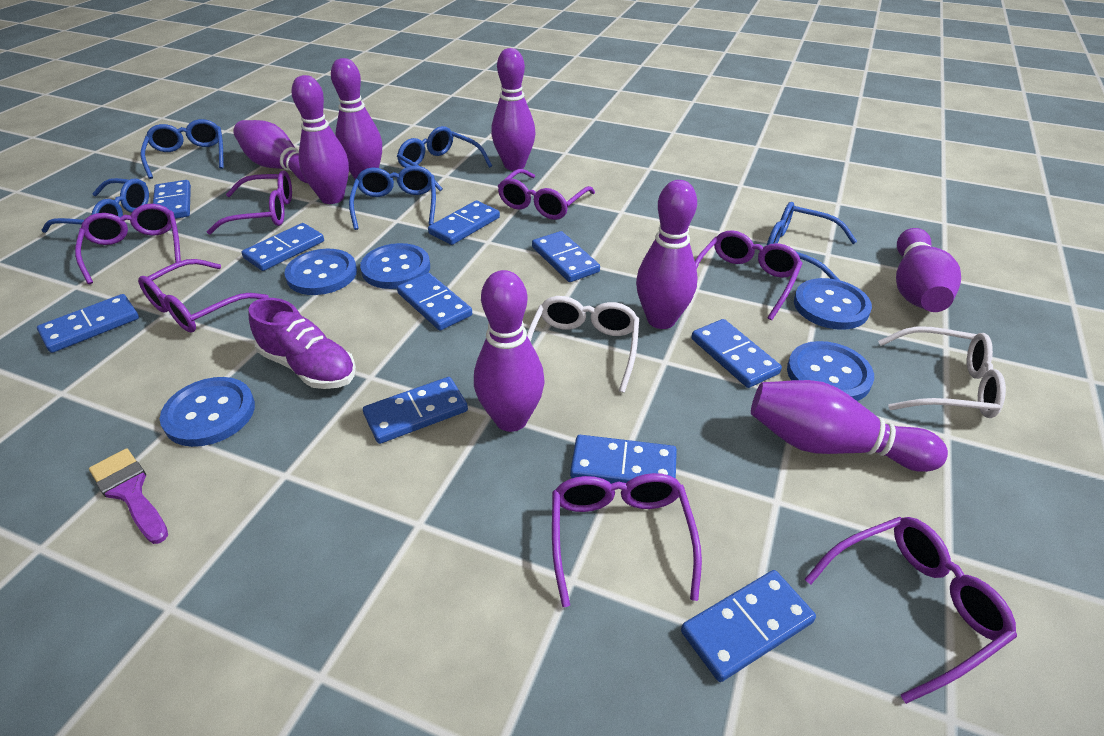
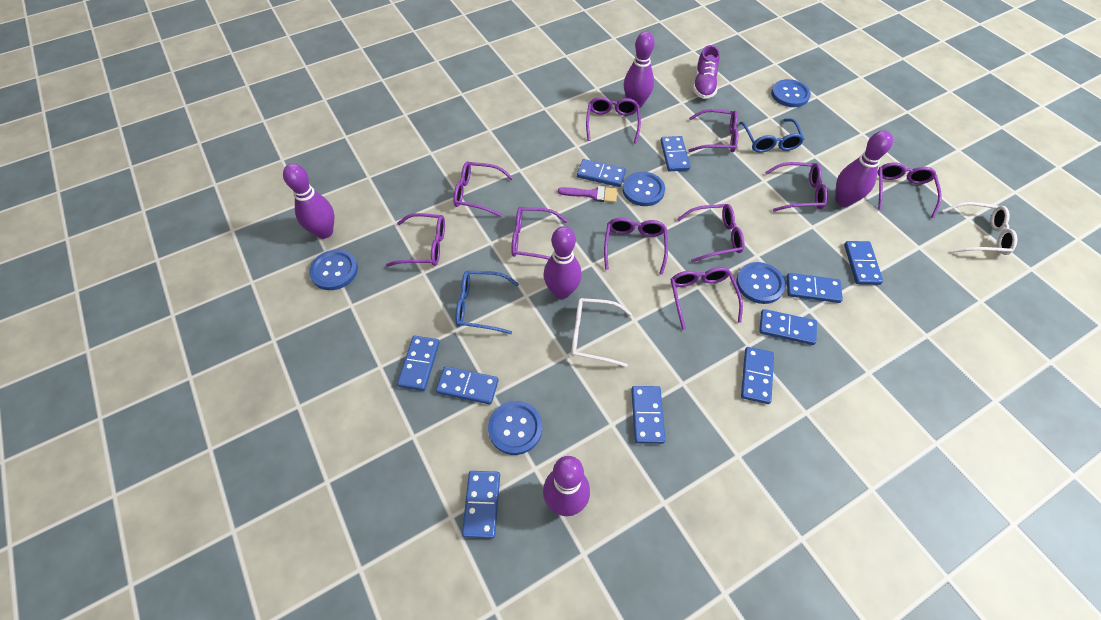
blue glasses: [42,178,149,233] [140,119,224,179] [349,165,436,230] [397,126,492,191] [766,202,857,280] = 5 -> [455,271,519,334] [739,119,804,153] = 2
purple bowling pin: [233,120,307,183] [291,75,349,204] [331,58,382,179] [474,270,545,432] [491,48,536,171] [636,180,697,329] [751,380,948,472] [896,228,961,312] = 8 -> [283,163,334,239] [543,456,590,516] [544,226,582,299] [624,32,655,108] [835,131,893,207] = 5
purple glasses: [75,204,181,284] [138,259,269,332] [207,170,292,234] [498,169,595,220] [552,473,702,607] [695,230,803,320] [805,517,1017,704] = 7 -> [386,213,445,267] [453,161,513,217] [511,207,568,260] [586,97,641,144] [604,218,668,275] [671,267,743,330] [677,204,744,262] [688,109,738,152] [765,162,828,212] [878,162,942,218] = 10

